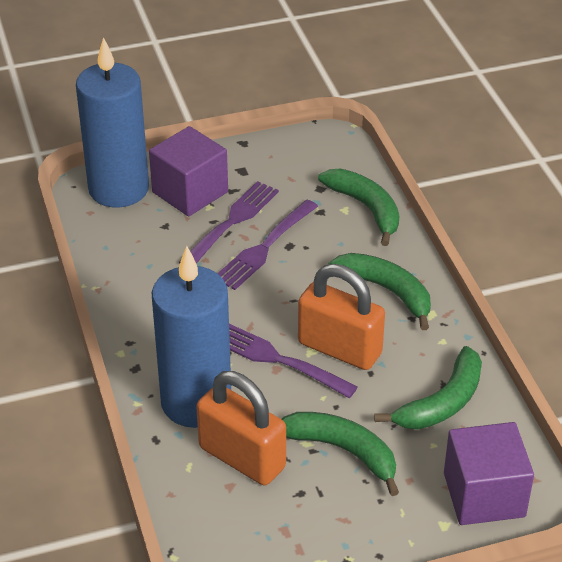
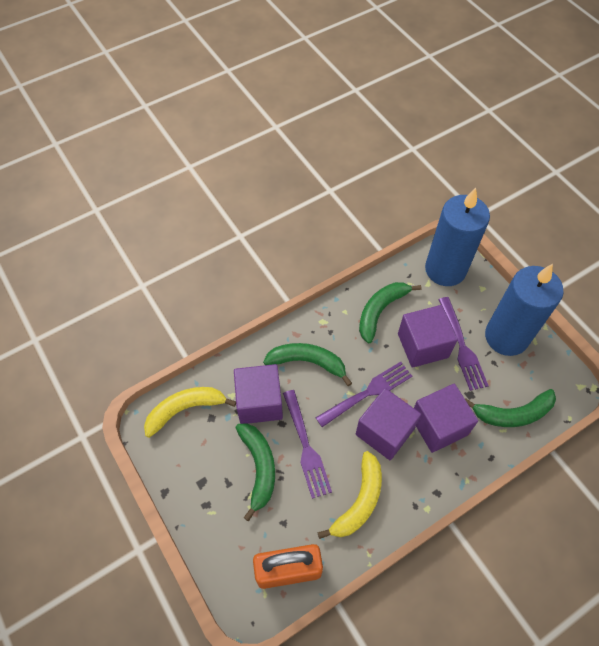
orange padlock: [196,371,286,485] [298,264,385,370] = 2 -> [253,544,323,589] = 1
purple cube: [149,126,228,216] [444,422,534,525] = 2 -> [234,364,283,424] [356,388,421,460] [398,305,457,368] [414,384,478,453] = 4
yellow banana: none = 0 -> [144,387,236,438] [317,451,382,539] = 2

